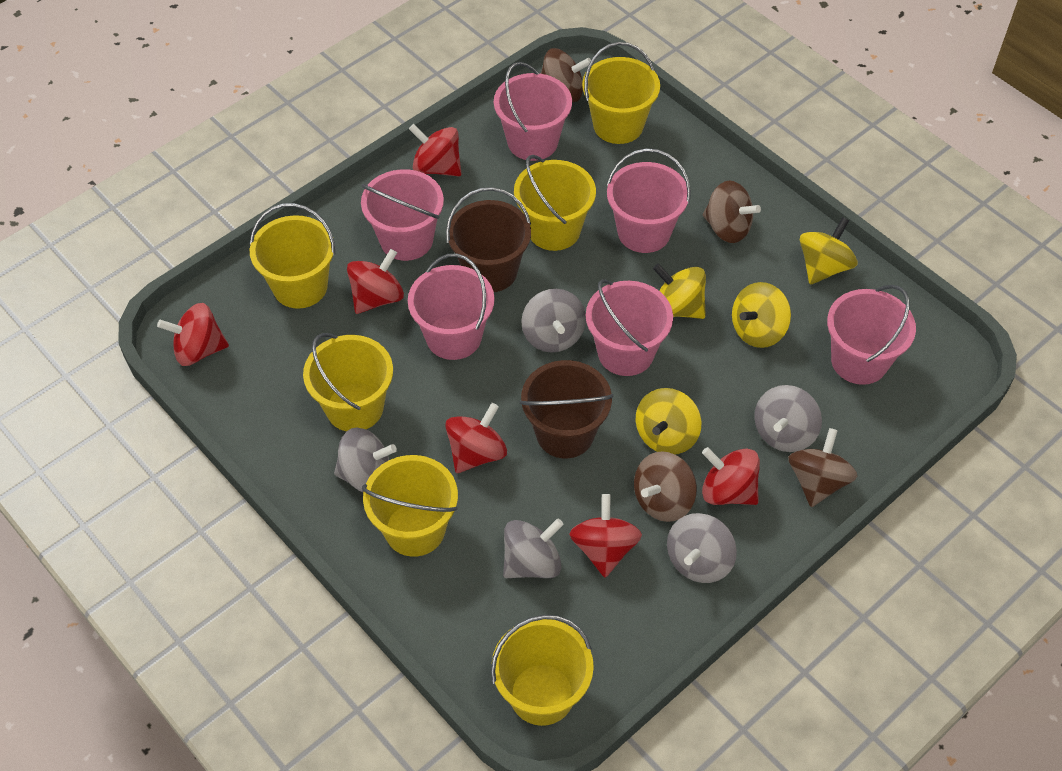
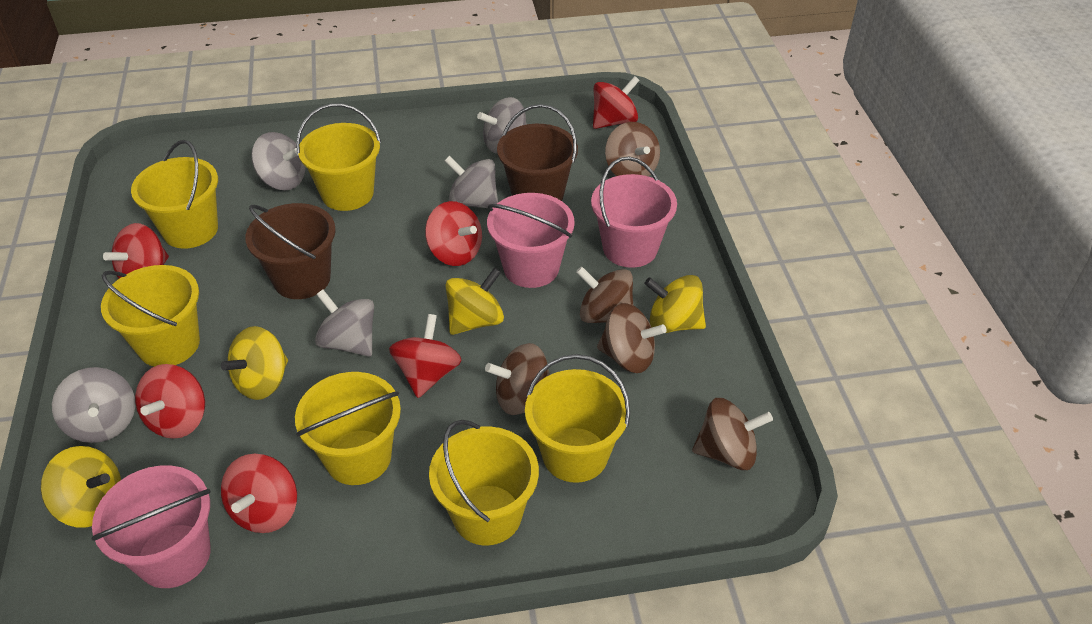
brown spinning top: [541,48,591,102] [634,451,697,522] [703,180,761,243] [788,428,858,507] = 4 -> [485,343,550,415] [576,266,634,323] [597,303,666,373] [605,122,660,177] [692,398,773,470] = 5
pink bucket: [361,169,444,261] [408,254,495,360] [494,62,572,161] [586,279,673,376] [607,148,691,253] [827,285,916,385] = 6 -> [91,465,211,588] [487,193,575,288] [591,157,677,268] = 3

